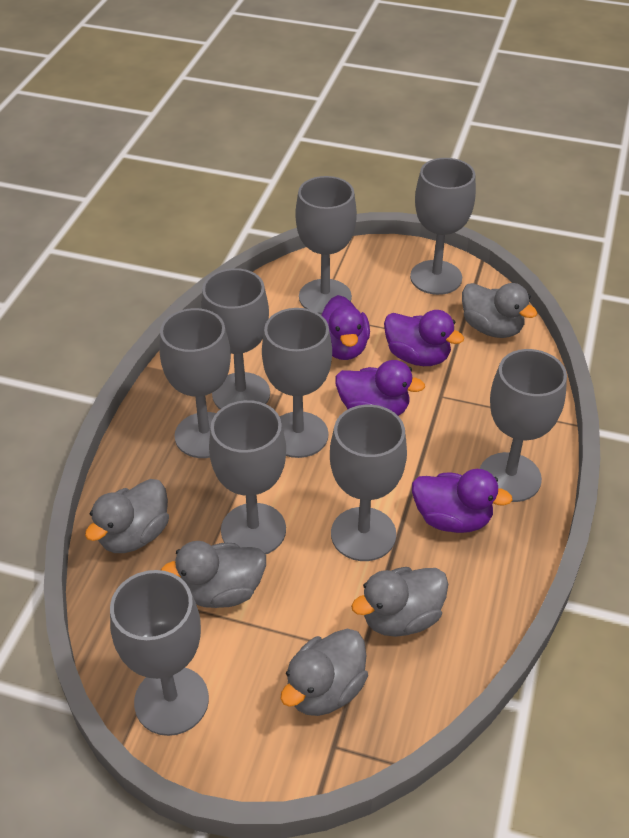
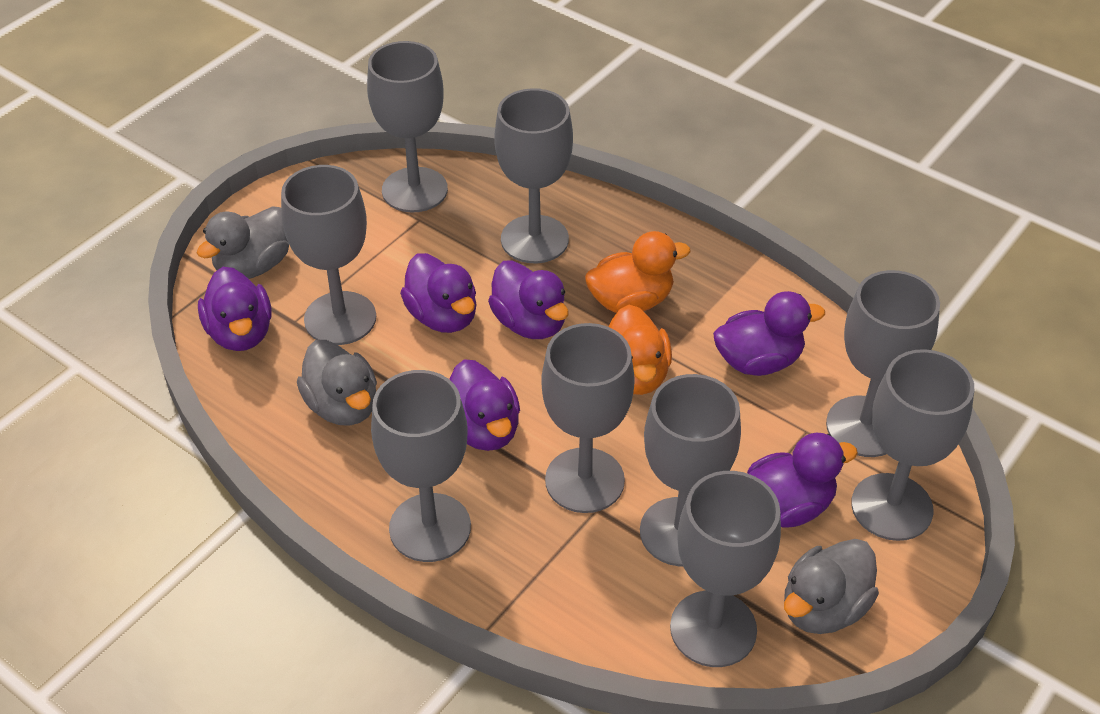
grey duck: [85,479,169,553] [161,541,266,608] [280,629,368,716] [351,567,448,637] [462,283,537,338] = 5 -> [197,206,289,279] [297,340,377,426] [784,539,879,634] = 3
orange duck: none = 0 -> [585,231,691,313] [609,305,672,395] = 2
purple duck: [322,295,370,360] [335,360,425,416] [384,310,464,366] [412,469,513,533] = 4 -> [198,267,272,351] [400,253,476,333] [450,359,520,451] [488,260,569,339] [713,291,825,376] [747,433,858,527] = 6

